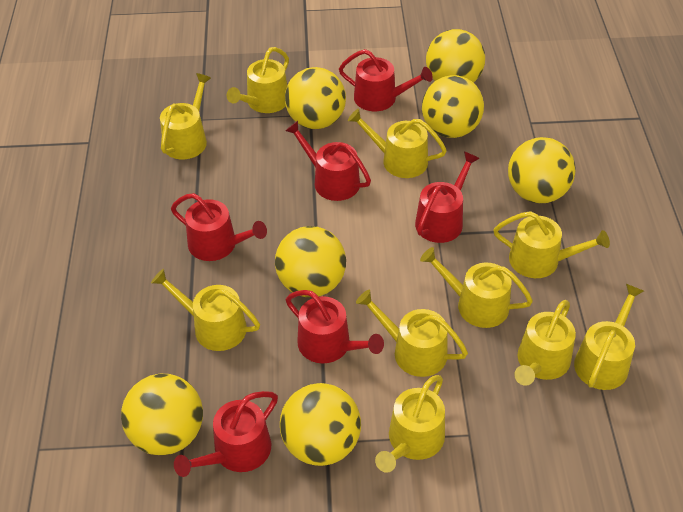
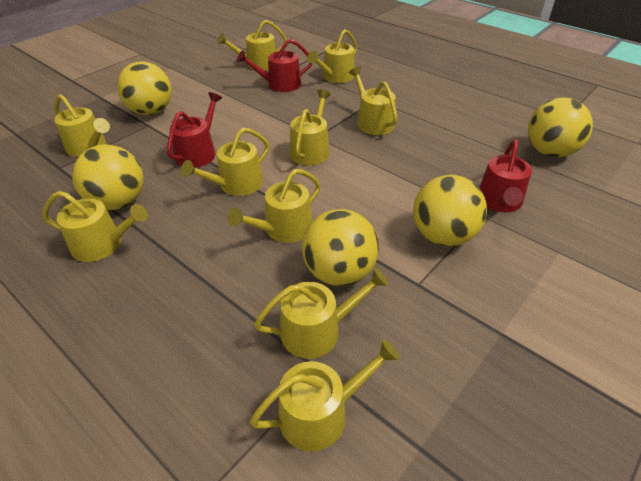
red watering can: [171,193,267,261] [174,391,278,477] [285,121,371,201] [286,290,384,363] [339,49,433,111] [415,152,480,243] = 6 -> [167,92,222,168] [237,39,312,92] [479,140,532,212] = 3
yellow ball: [121,374,203,455] [275,226,346,297] [280,383,361,466] [285,67,346,129] [422,75,484,138] [426,29,485,83] [508,137,576,203] = 7 -> [72,144,143,210] [117,61,172,115] [302,209,379,286] [413,175,487,246] [528,97,593,157] = 5

